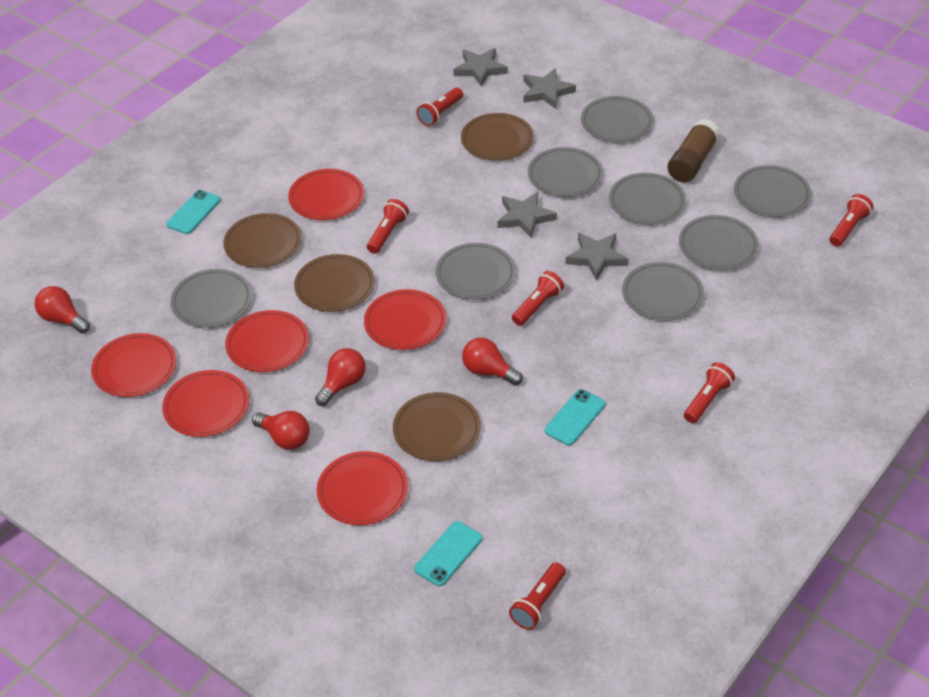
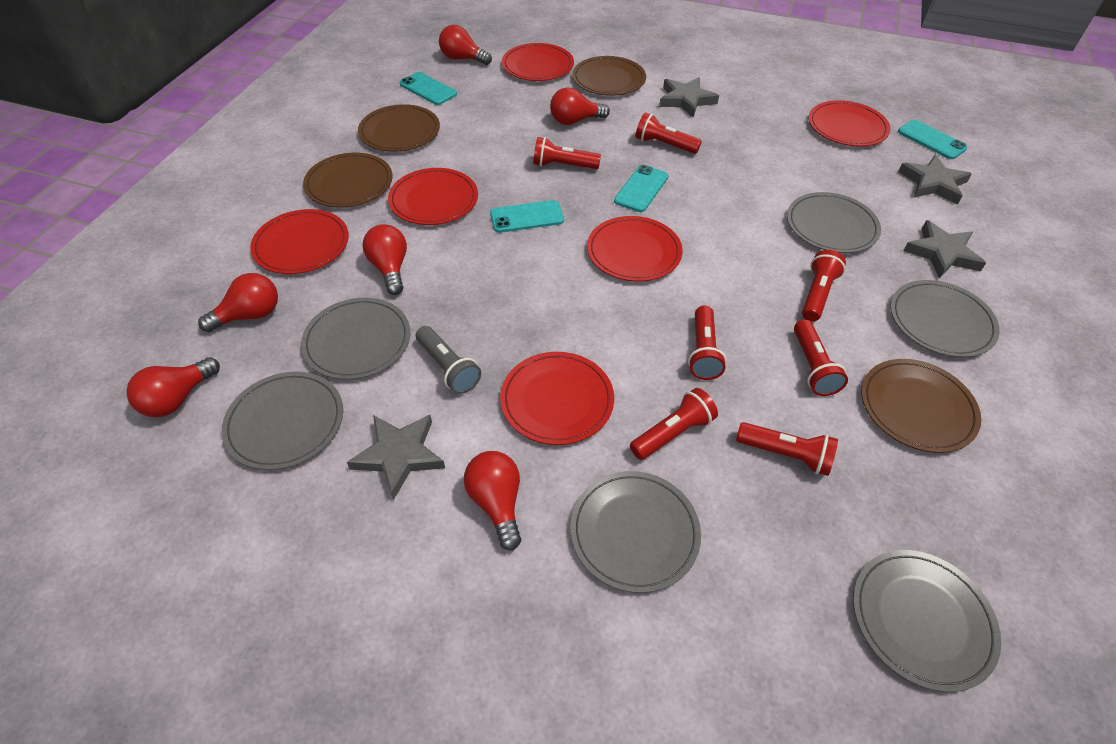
brown glue stick: [668,119,720,182] = 1 -> none = 0
grey flashlight: none = 0 -> [416,326,481,394] = 1
grey plate: [170,269,252,328] [436,243,516,300] [528,147,603,197] [581,96,654,143] [609,173,686,225] [622,262,704,321] [679,215,759,270] [734,165,812,217] = 8 -> [222,372,343,470] [301,298,410,380] [570,471,701,593] [787,192,881,253] [853,550,1001,692] [890,280,1000,357] = 6
red flashlight: [367,199,409,254] [417,88,463,126] [509,562,566,630] [512,271,564,326] [684,362,735,423] [830,194,873,247] = 6 -> [533,137,601,169] [630,388,718,460] [636,112,702,154] [688,305,726,380] [736,422,838,476] [794,319,848,396] [802,250,846,322] = 7
red light bulb: [35,286,90,334] [252,411,310,450] [315,348,366,406] [462,338,523,386] = 4 -> [126,357,220,417] [198,273,278,332] [362,224,407,295] [439,25,492,65] [464,451,521,551] [550,87,610,125] = 6
turquoise phone: [166,190,221,234] [414,521,482,586] [545,389,605,446] = 3 -> [400,72,457,105] [490,200,564,233] [614,165,669,212] [898,120,968,159] = 4

